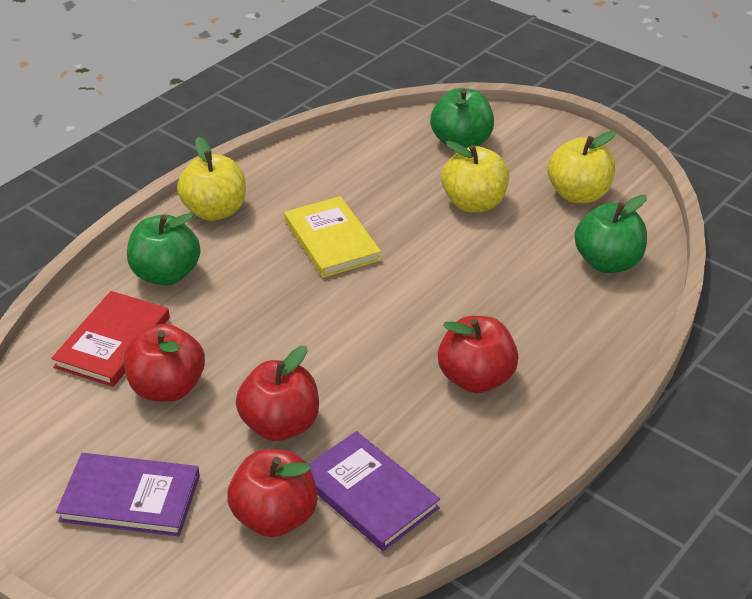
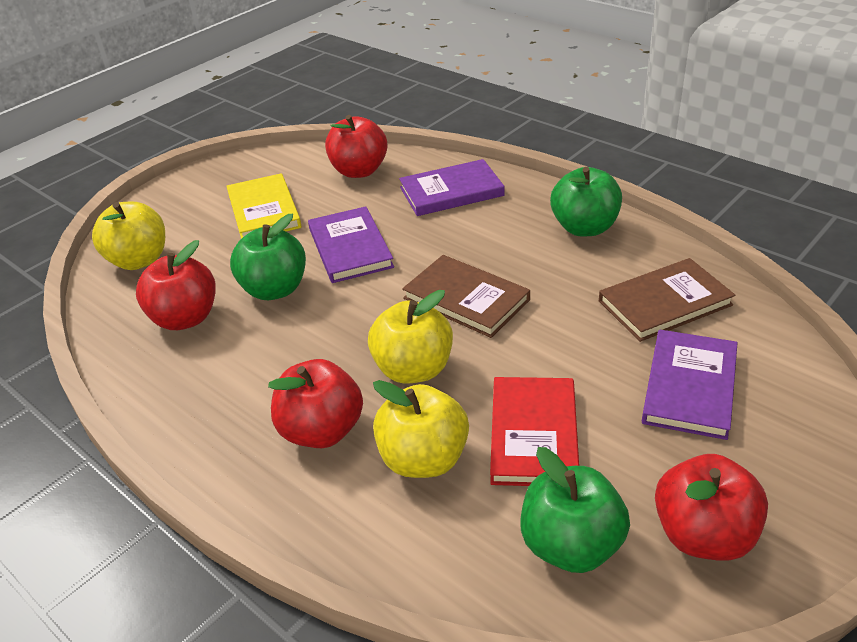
brown book: none = 0 -> [402,255,530,338] [599,258,735,342] = 2
purple book: [56,453,200,536] [309,431,440,551] = 2 -> [308,206,394,283] [399,159,504,216] [642,330,737,440] = 3

